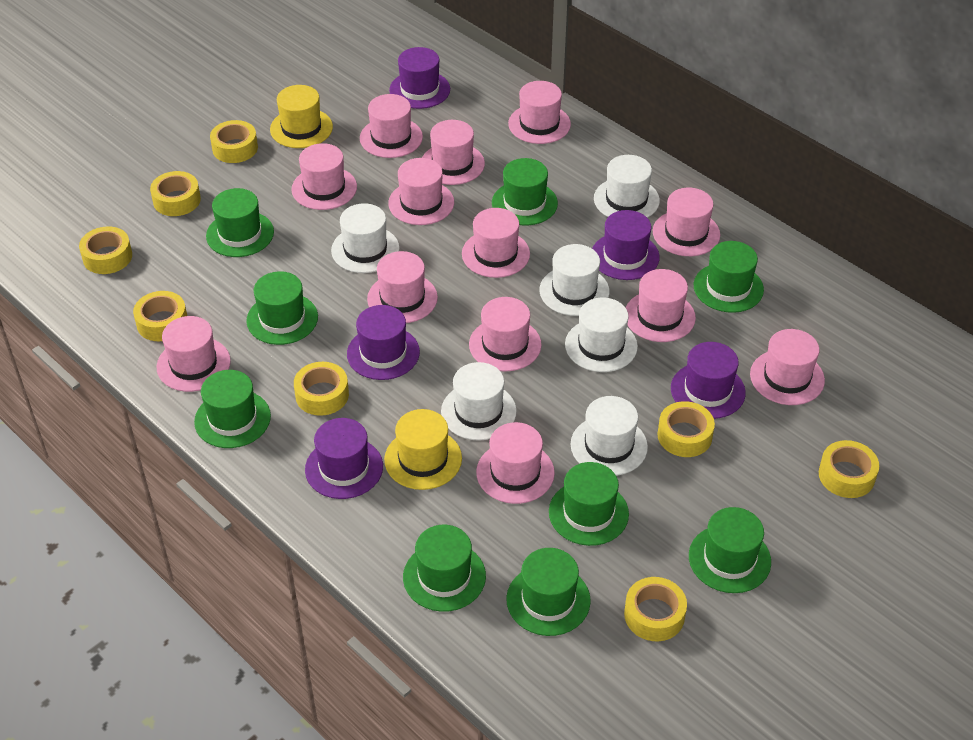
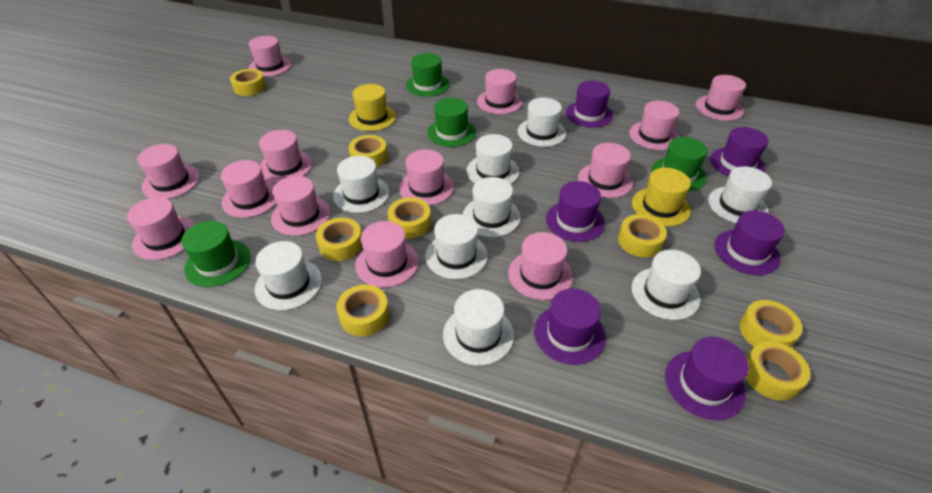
green hat: [194,370,271,448] [206,188,274,257] [246,271,318,345] [403,525,486,612] [492,158,558,225] [506,548,591,636] [549,462,629,546] [689,507,771,593] [694,241,764,313] = 9 -> [181,221,251,287] [406,53,449,96] [427,98,476,147] [651,137,707,191] = 4
purple hat: [305,418,383,499] [347,305,420,380] [389,47,450,109] [592,210,660,280] [671,342,746,419] = 5 -> [534,289,606,365] [546,181,605,242] [566,81,613,128] [665,337,749,420] [710,127,769,177] [714,210,785,275] = 6
white hat: [331,203,400,273] [441,362,517,441] [540,244,610,316] [565,298,638,372] [571,396,648,476] [594,155,660,218] = 6 -> [255,241,322,310] [333,156,389,213] [425,214,488,279] [443,289,514,366] [463,177,521,237] [466,134,520,184] [517,98,566,147] [632,250,701,320] [708,166,772,223] = 9

